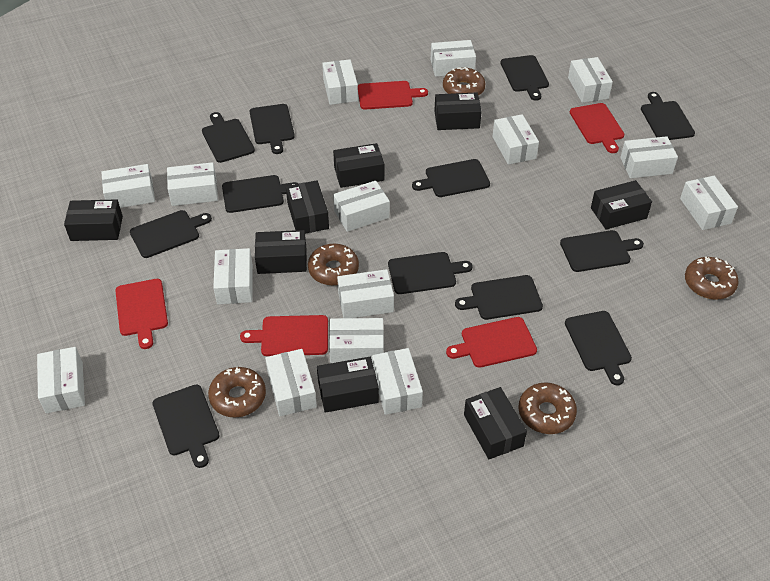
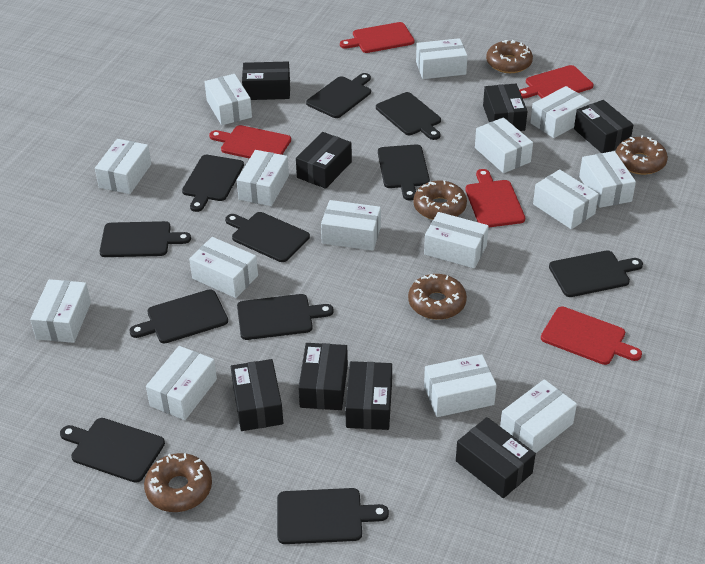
black cutting board: [130,210,212,258] [152,385,219,468] [202,112,255,163] [222,175,299,213] [249,104,295,154] [388,252,472,294] [412,159,490,197] [455,275,543,320] [500,55,549,101] [560,230,644,272] [565,311,632,385] [641,92,695,140] = 12 -> [60,418,165,483] [100,221,191,257] [130,289,228,343] [182,155,244,212] [225,212,310,262] [237,294,333,340] [277,488,389,544] [306,73,371,118] [376,92,441,140] [378,144,430,200] [549,250,643,297] = 11

